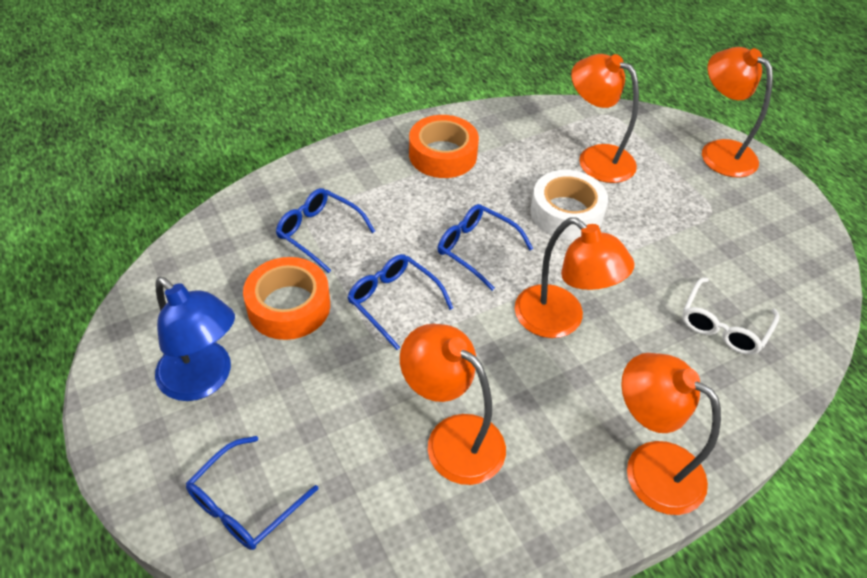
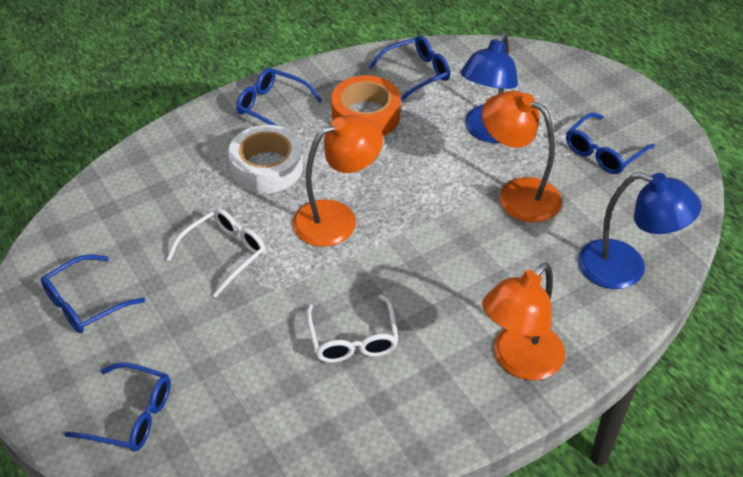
blue glasses: [186,436,318,550] [276,188,375,273] [347,254,453,350] [437,204,533,291] = 4 -> [41,254,145,333] [64,362,171,452] [236,67,323,125] [369,36,450,101] [566,112,655,174] = 5
blue lamp: [155,277,235,401] = 1 -> [461,33,518,143] [578,172,702,289] = 2
orange lamp: [400,324,506,485] [515,217,635,338] [571,54,639,183] [621,353,721,515] [702,47,773,178] = 5 -> [292,115,383,247] [482,91,562,223] [482,263,565,380] = 3
orange tape: [243,257,330,340] [409,115,479,178] = 2 -> [331,75,401,136] = 1
white glasses: [682,278,779,355] = 1 -> [167,208,266,298] [306,294,399,363] = 2

